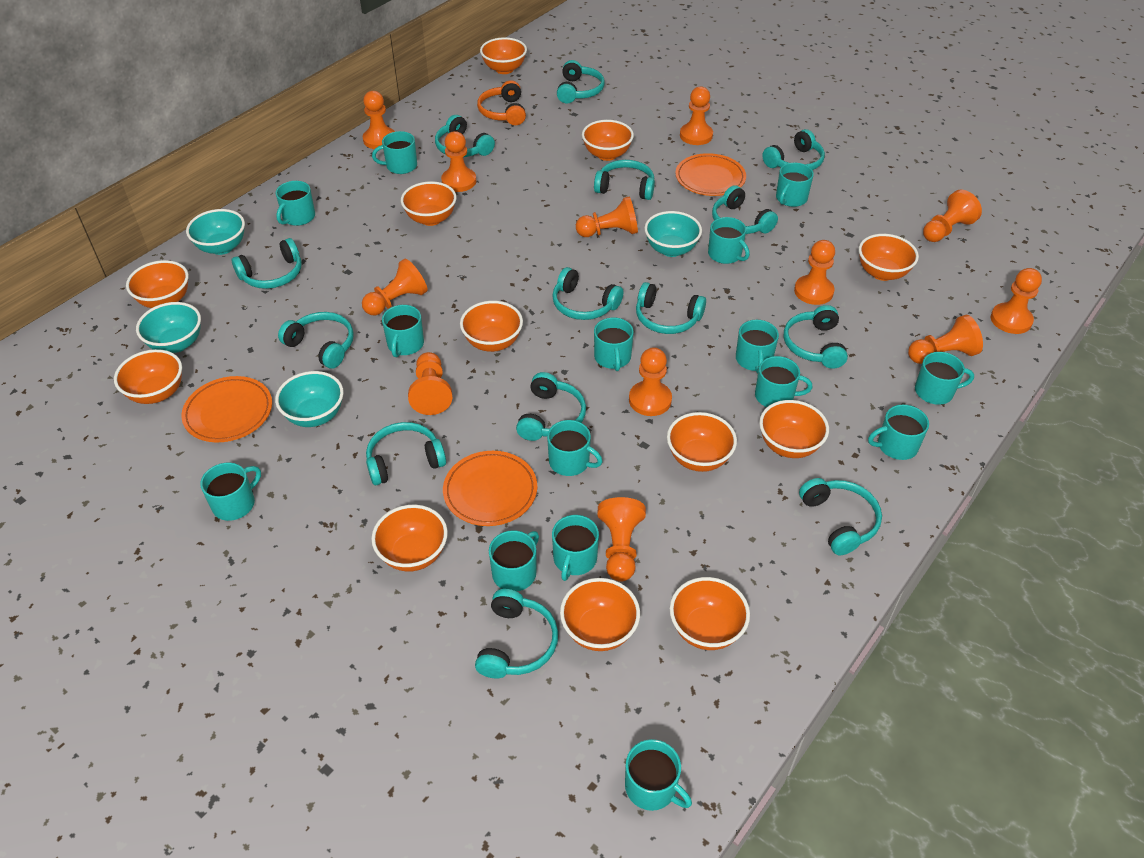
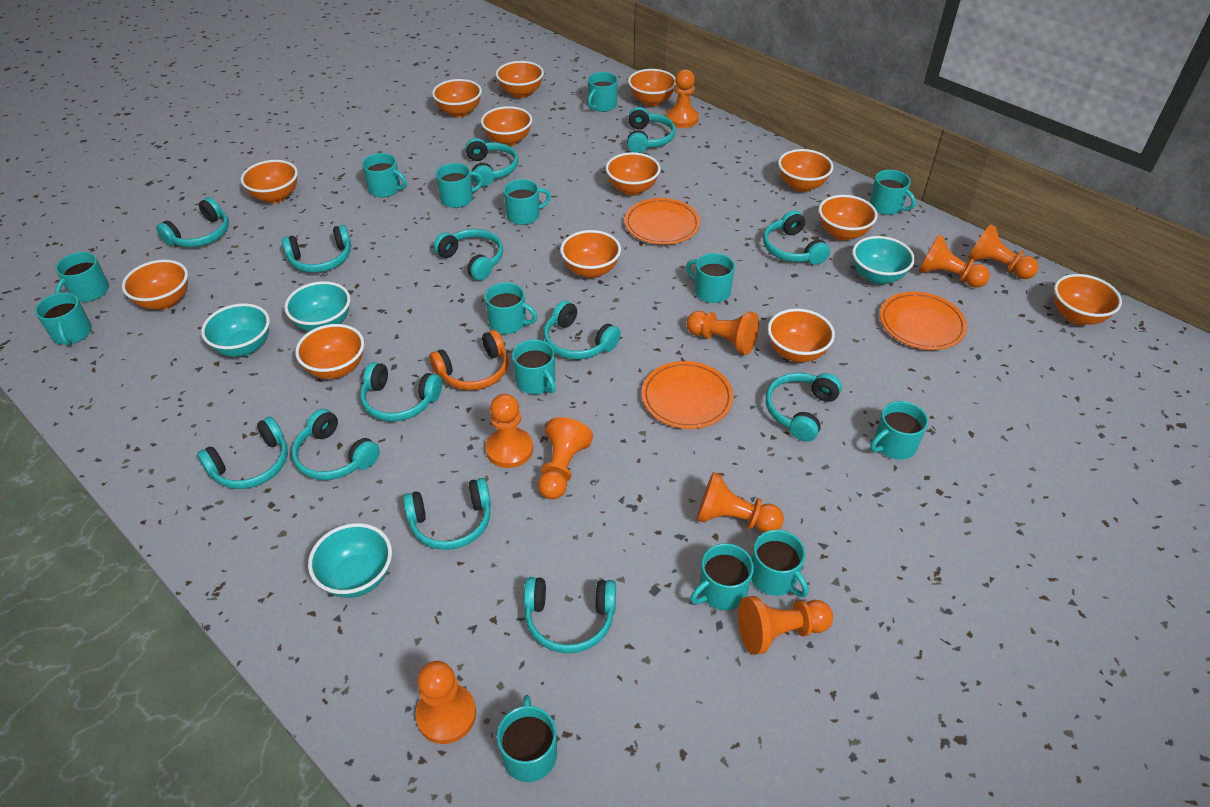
orange bowl: [114,349,182,404] [126,260,189,308] [371,505,448,572] [401,181,457,226] [460,301,523,352] [480,37,527,74] [560,578,640,651] [582,120,634,161] [667,412,737,472] [670,577,750,650] [759,400,829,458] [859,234,919,281] = 12 -> [122,260,188,310] [241,160,298,203] [295,324,364,379] [432,79,482,117] [481,106,532,146] [496,61,544,98] [560,230,621,278] [606,152,661,195] [628,69,676,106] [768,308,835,362] [778,149,833,192] [819,195,878,240] [1054,274,1122,325] = 13
orange pawn: [362,259,428,315] [363,91,395,149] [408,352,452,415] [441,131,476,192] [576,196,638,237] [597,497,646,582] [629,347,672,416] [680,86,713,145] [794,240,835,305] [908,315,983,364] [923,190,982,242] [991,268,1042,334] = 12 -> [416,661,476,744] [485,394,533,468] [538,417,593,499] [666,69,699,128] [686,311,759,355] [697,472,784,533] [738,596,833,655] [918,235,990,288] [968,224,1039,279] = 9
turquoise headphones: [232,238,301,289] [278,312,354,369] [366,422,446,485] [435,115,495,157] [475,589,558,679] [516,372,586,441] [552,267,624,320] [557,60,605,103] [594,160,655,200] [636,282,706,334] [712,185,778,234] [763,129,825,170] [784,305,848,369] [799,478,882,555] = 14 -> [156,197,229,247] [197,417,288,489] [282,225,351,273] [292,409,380,480] [360,362,442,422] [403,478,491,550] [433,229,503,281] [465,138,518,186] [524,577,616,653] [544,300,621,359] [627,107,676,153] [763,210,830,265] [766,373,842,441] = 13
turquoise mug: [200,463,261,521] [276,181,315,226] [372,131,417,174] [382,305,424,357] [489,530,539,591] [547,420,603,476] [552,515,599,581] [594,318,634,371] [625,739,692,811] [708,217,750,264] [736,320,779,373] [755,356,813,407] [776,163,814,207] [868,405,929,460] [915,352,974,405] = 15 -> [35,293,92,346] [55,252,109,302] [362,153,407,197] [436,163,483,208] [485,282,538,334] [497,695,557,782] [503,179,551,225] [512,339,556,394] [588,72,618,112] [686,253,735,303] [690,543,754,610] [751,530,809,597] [870,170,916,215] [870,401,928,459] = 14

